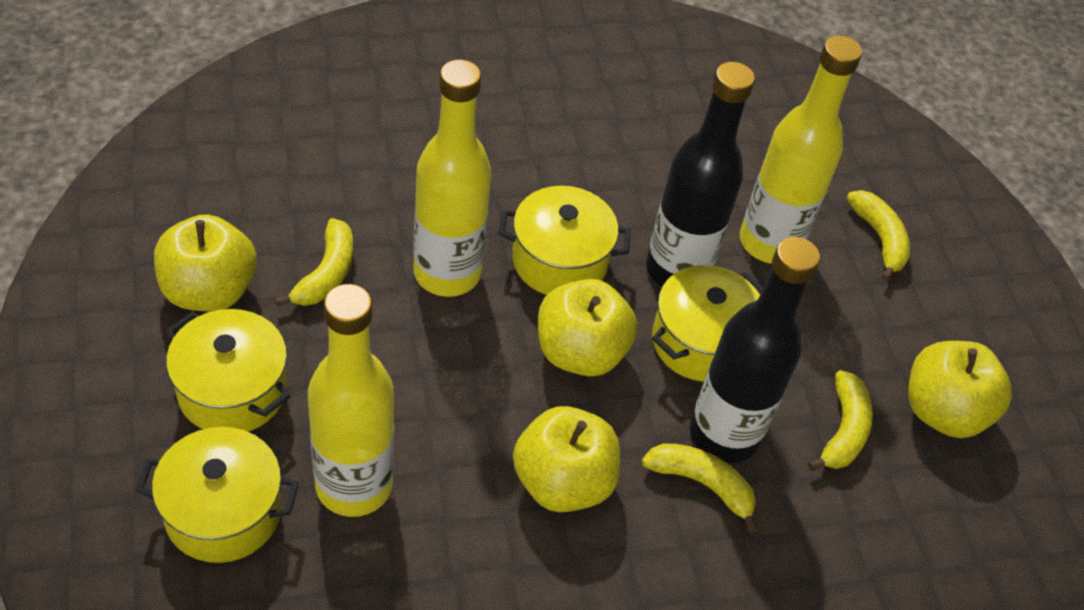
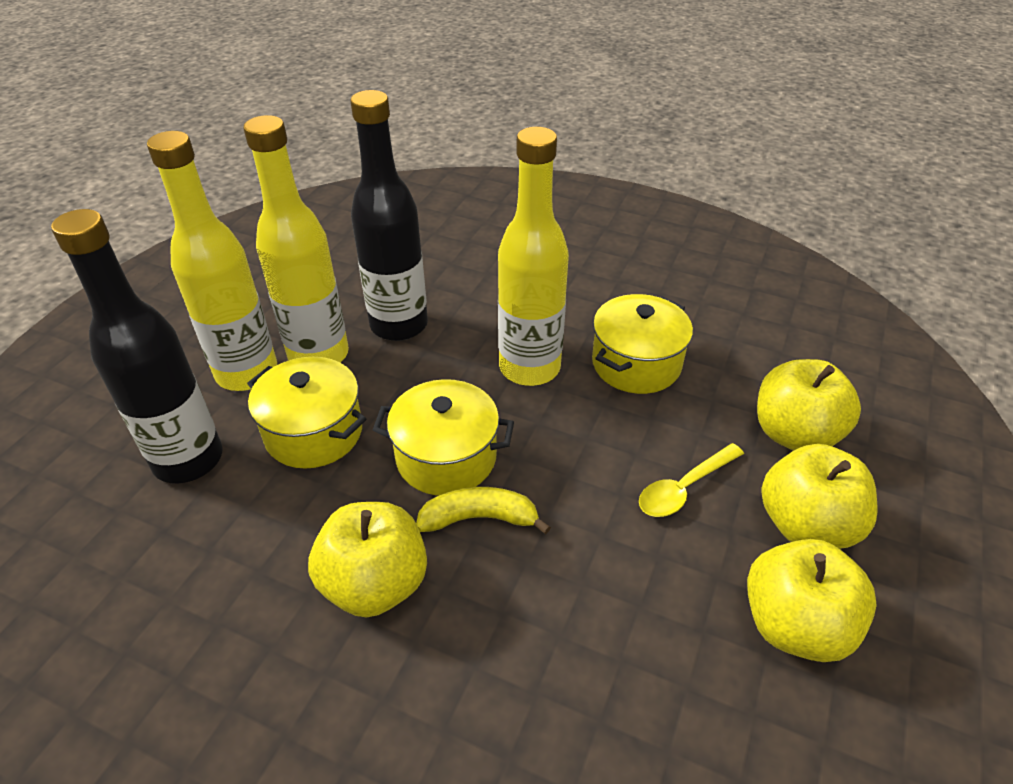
yellow banana: [275,218,353,307] [642,443,758,533] [808,370,873,471] [847,190,910,282] = 4 -> [416,487,551,534] = 1
yellow pot: [136,427,299,563] [166,309,291,432] [498,186,631,295] [652,265,763,382] = 4 -> [247,357,366,469] [373,379,514,496] [592,294,693,394] = 3
yellow spoon: none = 0 -> [639,443,744,517] = 1

